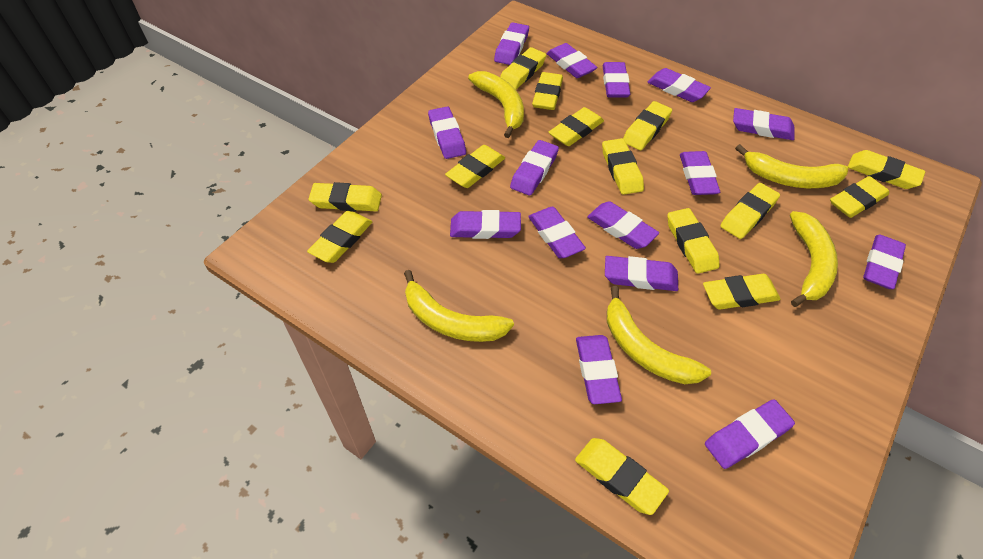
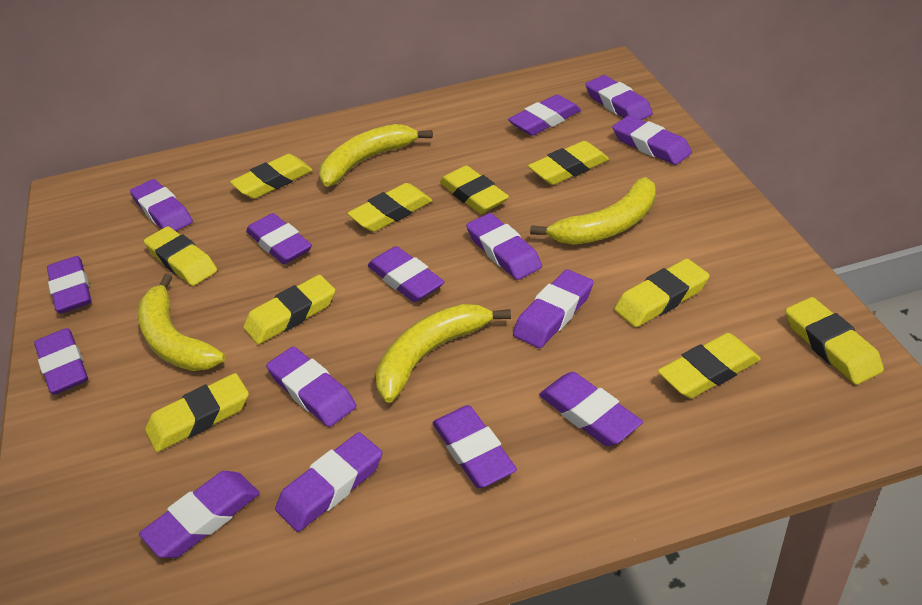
yellow banana: [404,270,514,342] [468,71,524,138] [607,286,711,384] [735,144,848,188] [790,211,838,307] = 5 -> [138,274,225,371] [319,124,433,187] [376,304,511,403] [530,177,656,245] = 4
yellow eraser: [307,211,372,263] [309,182,382,211] [445,145,505,188] [500,47,546,89] [532,72,563,110] [548,107,604,146] [575,438,669,515] [602,138,644,195] [623,101,672,150] [667,208,720,274] [703,274,780,310] [720,183,780,239] [830,176,889,218] [848,150,925,189] = 14 -> [144,226,217,286] [145,373,249,452] [230,154,313,199] [243,275,335,344] [347,183,432,232] [440,166,509,214] [528,141,609,185] [614,259,710,327] [658,333,761,398] [786,297,884,385] = 10

